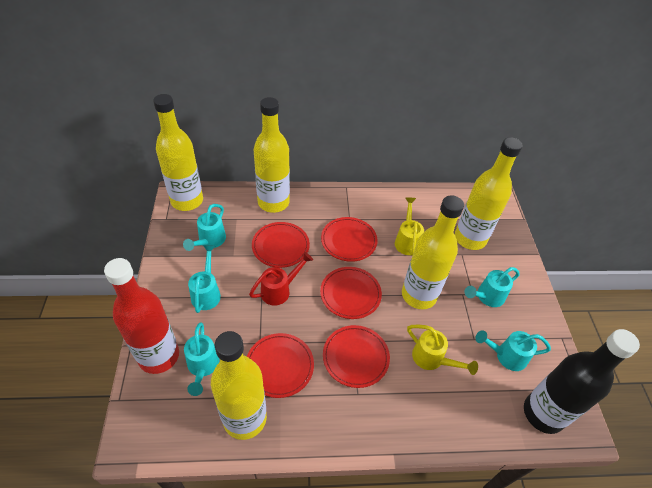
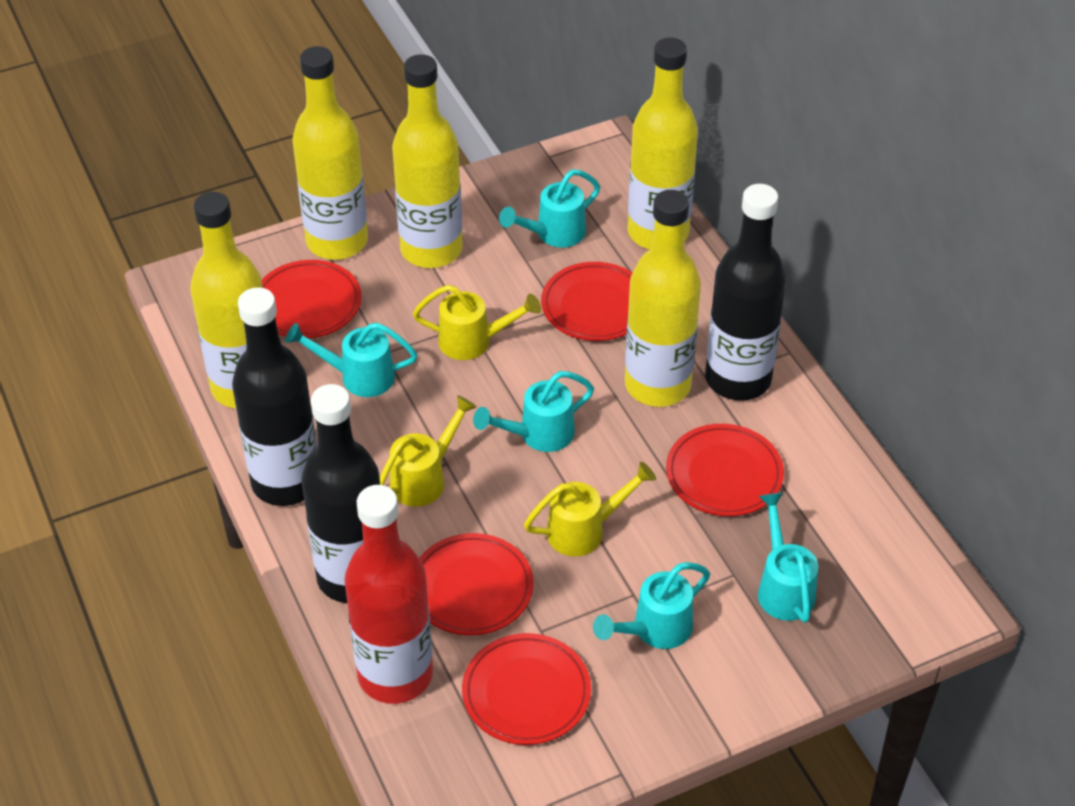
black bottle: [524,329,640,434] = 1 -> [232,287,317,506] [301,384,380,603] [705,184,786,401] = 3
red watering can: [249,252,313,306] = 1 -> none = 0
yellow watering can: [395,197,424,256] [407,325,478,375] = 2 -> [380,395,477,507] [413,285,541,360] [524,462,656,557] = 3

